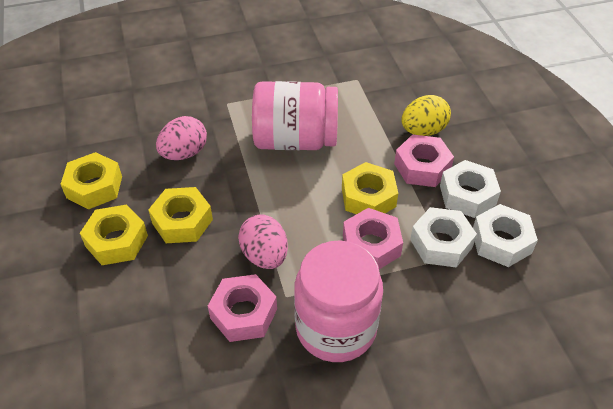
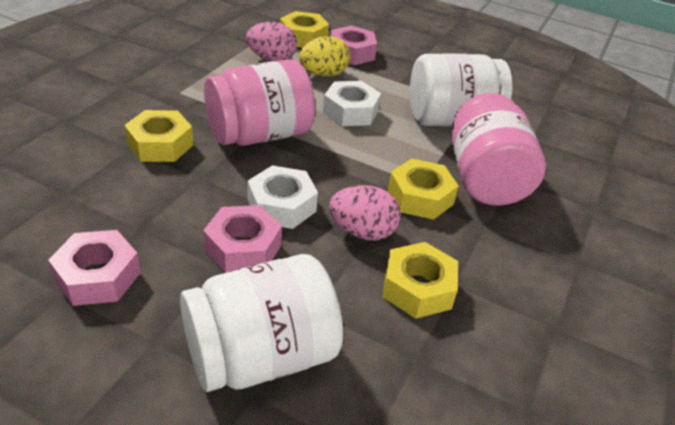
white jar: none = 0 -> [180,254,343,392] [410,53,512,126] = 2
white nut: [410,207,477,268] [440,160,501,218] [473,204,538,267] = 3 -> [247,165,318,229] [323,81,381,126] = 2

